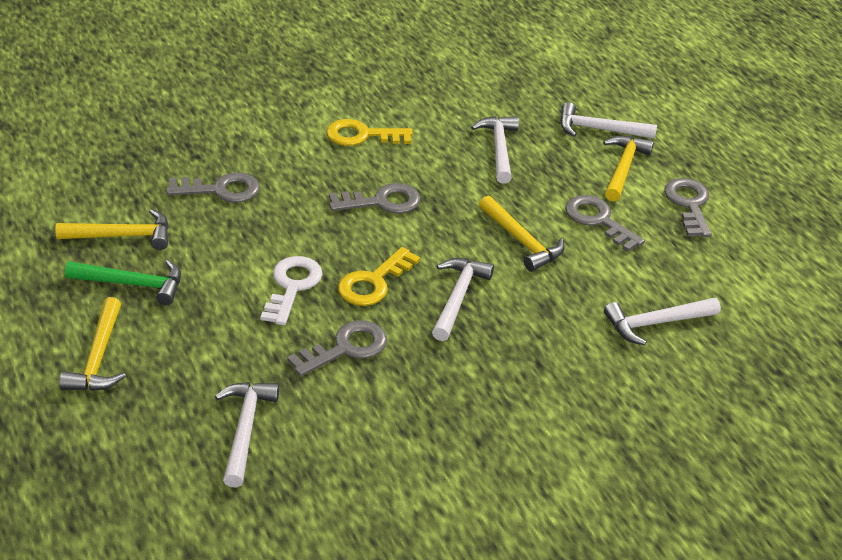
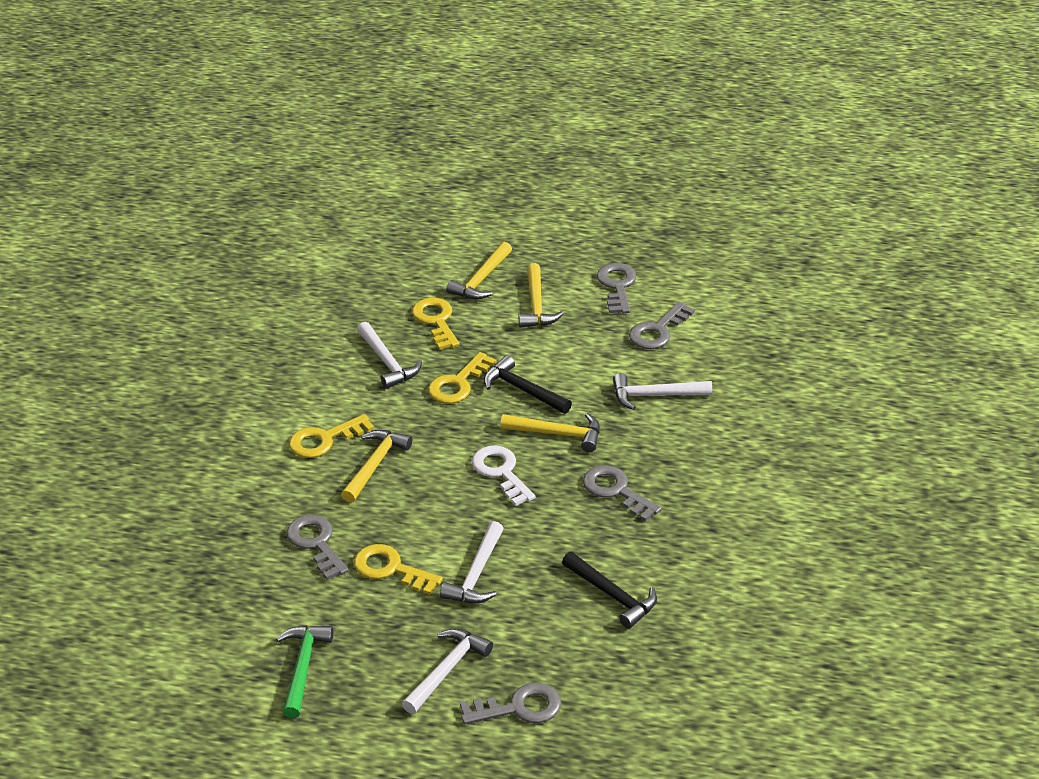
black hammer: none = 0 -> [484,355,572,414] [562,552,657,629] = 2
white hammer: [215,382,279,488] [432,258,494,341] [471,116,519,184] [560,102,657,139] [604,298,721,345] = 5 -> [357,322,422,389] [402,629,493,714] [440,521,504,603] [613,373,712,410] = 4
yellow key: [326,119,413,146] [338,247,420,306] = 2 -> [289,414,374,458] [354,544,443,595] [412,298,460,350] [428,352,497,404] = 4

